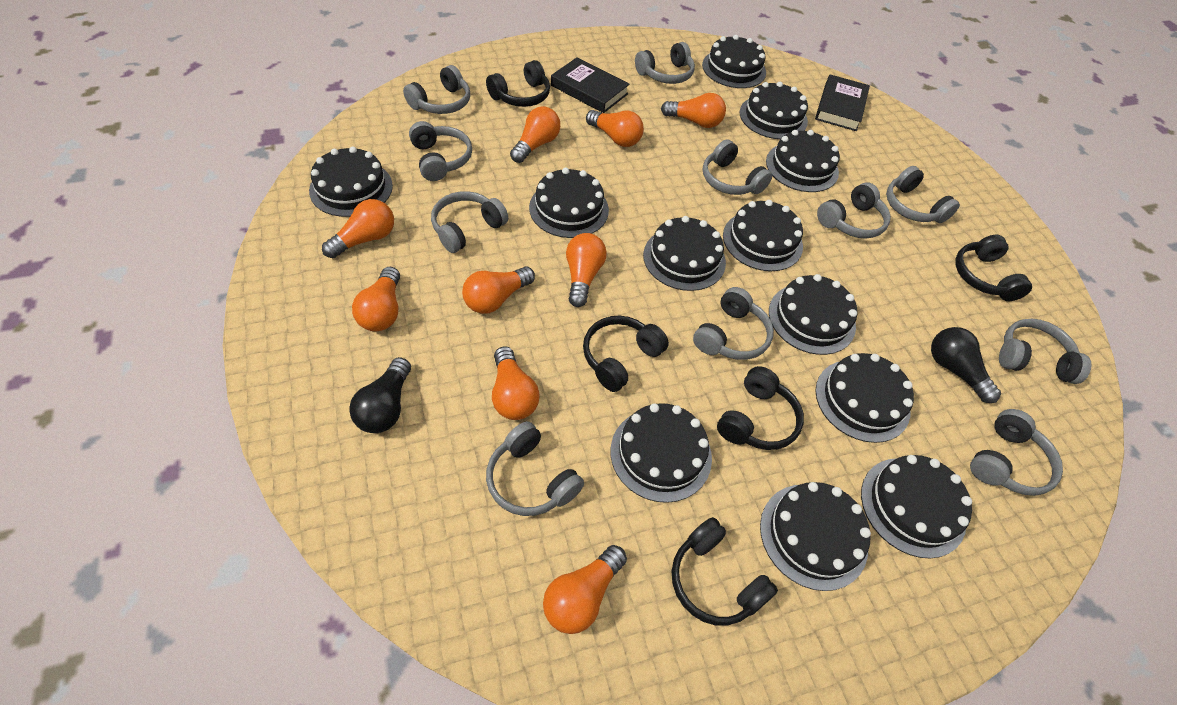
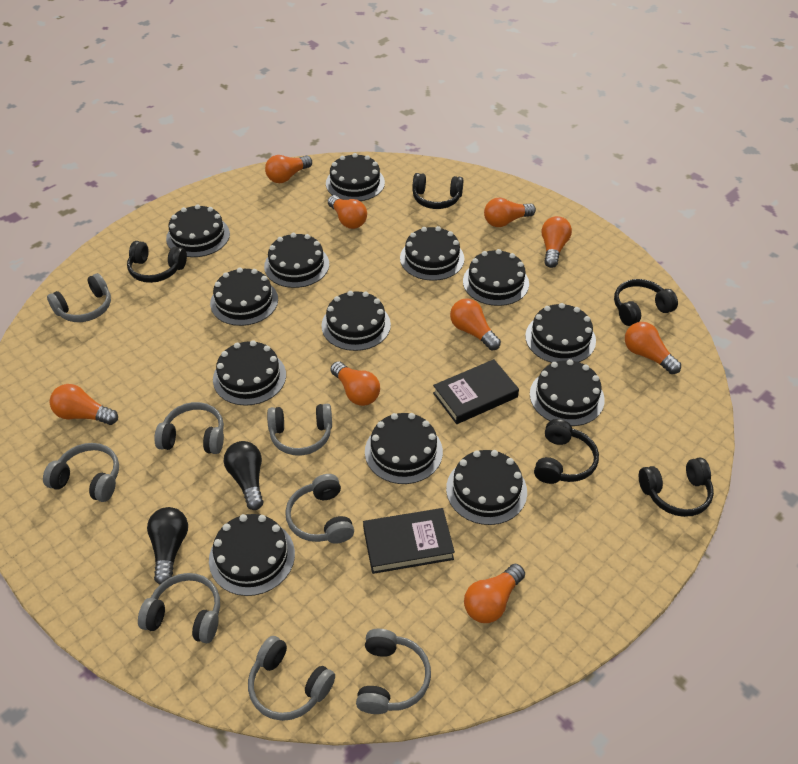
black cake: [309,146,393,217] [529,168,609,238] [610,403,712,503] [643,216,726,291] [702,35,766,88] [723,200,803,271] [740,82,808,139] [760,482,871,591] [766,130,840,192] [769,274,857,355] [816,353,914,443] [861,455,972,558] = 12 -> [166,204,230,257] [209,514,295,596] [210,268,278,326] [213,340,286,406] [264,233,329,288] [321,291,391,351] [326,153,385,201] [365,413,443,484] [400,226,465,281] [446,450,527,525] [463,249,529,306] [525,303,596,363] [530,359,605,426] = 13
grey headphones: [403,65,470,114] [409,121,472,181] [431,191,508,253] [486,421,584,516] [635,42,695,84] [693,287,774,360] [702,139,772,195] [817,182,891,239] [886,166,960,223] [970,409,1063,496] [999,319,1092,384] = 11 -> [43,443,119,502] [47,273,111,322] [138,573,220,643] [154,402,224,454] [248,636,335,721] [267,404,332,456] [285,474,354,544] [356,629,431,714] = 8

